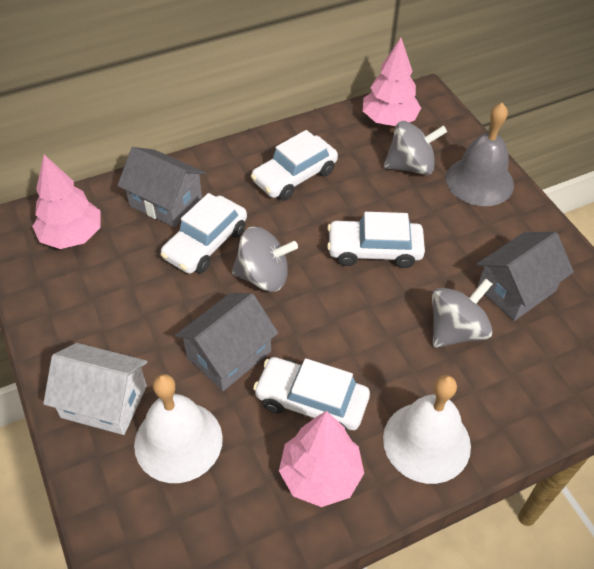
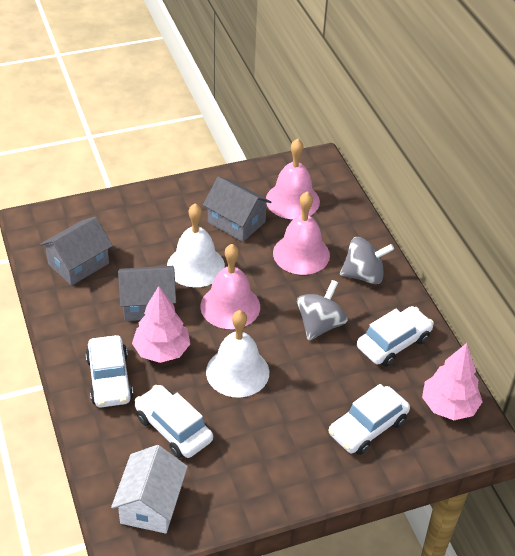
grey bell: [446,103,514,206] = 1 -> none = 0
grey spinning top: [232,227,298,292] [384,121,447,175] [432,278,493,348] = 3 -> [297,280,348,341] [340,237,394,284] = 2
pink bell: none = 0 -> [200,244,260,329] [266,139,320,219] [273,192,330,275] = 3
pink tree: [32,155,101,249] [279,411,364,507] [363,38,421,126] = 3 -> [132,286,190,363] [422,343,482,420] = 2

